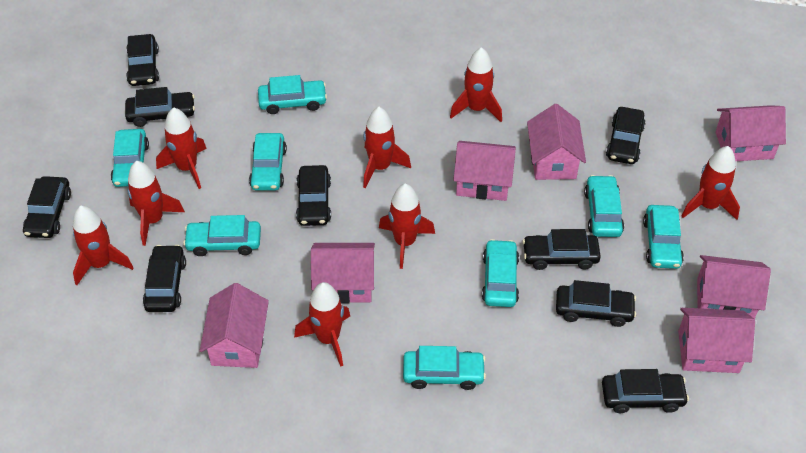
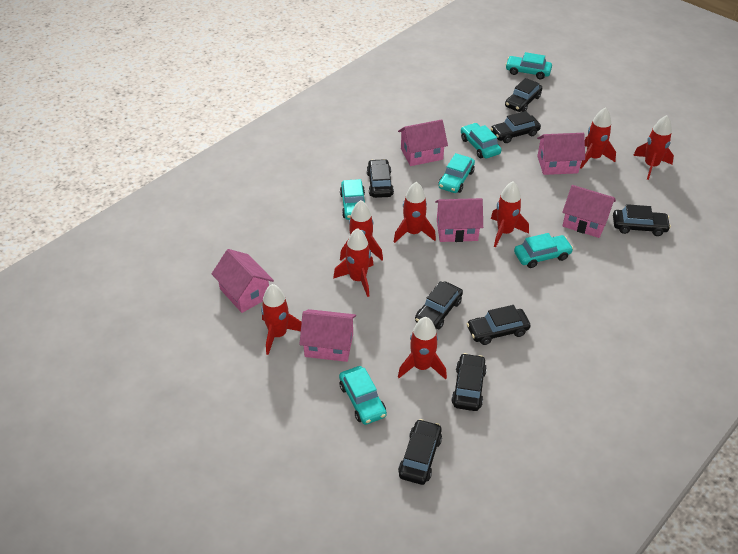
black car: [23,176,71,238] [125,87,195,127] [126,34,159,86] [143,245,186,312] [296,165,331,226] [522,229,601,270] [556,280,636,327] [602,369,689,413] [606,107,646,164] = 9 -> [367,159,394,198] [398,419,442,485] [415,281,463,329] [451,353,487,411] [467,305,531,345] [491,111,541,143] [505,78,542,112] [613,204,671,236] = 8
pink house: [200,283,269,368] [311,243,375,303] [453,141,516,201] [527,104,586,180] [678,308,755,373] [697,255,771,319] [715,105,786,161] = 7 -> [212,249,274,313] [299,309,356,362] [398,119,448,166] [435,198,483,242] [537,133,585,175] [562,185,616,238] = 6
turquoise car: [111,129,149,187] [183,215,261,256] [249,133,287,190] [258,75,327,114] [403,346,486,390] [482,239,519,307] [584,175,624,237] [643,205,684,269] = 8 -> [339,366,387,425] [340,179,365,220] [438,153,475,193] [461,123,501,158] [505,52,552,79] [514,233,573,268] = 6

